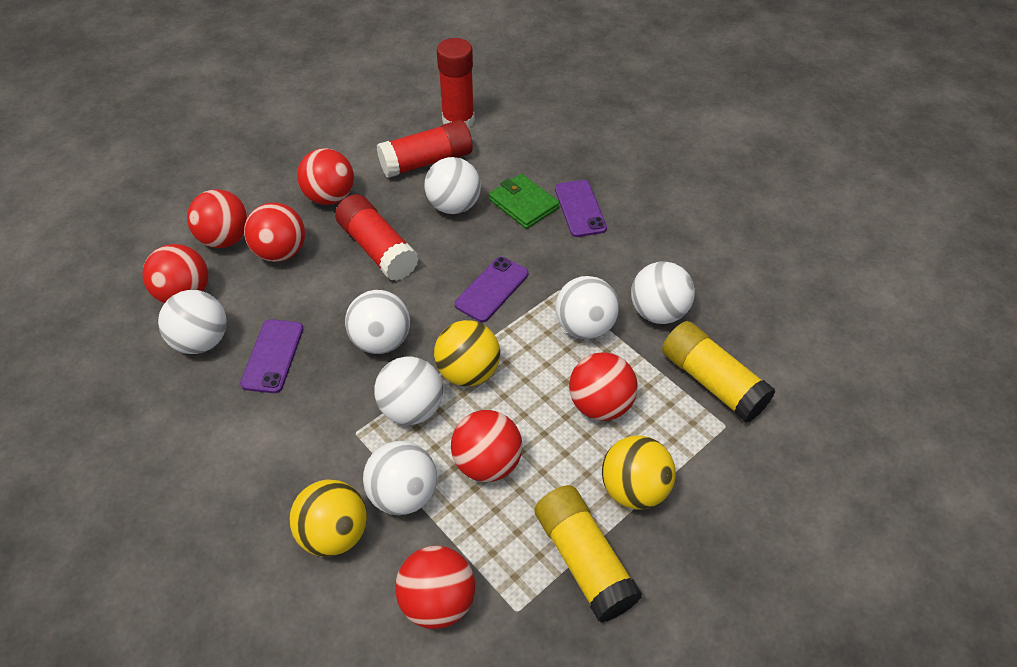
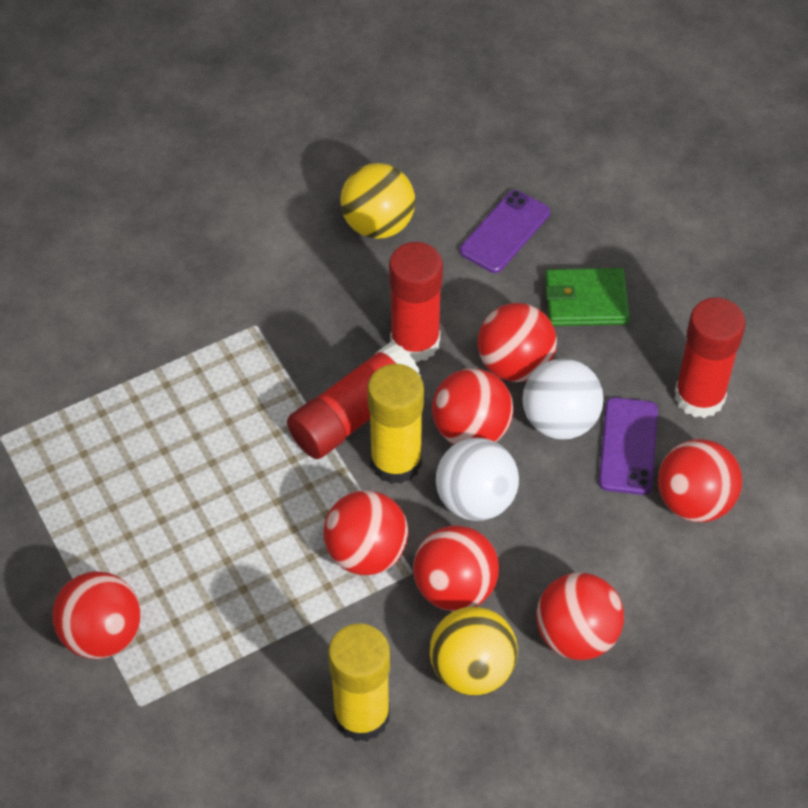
purple phone: [240,319,303,393] [454,256,528,322] [555,180,607,237] = 3 -> [460,190,550,273] [599,397,658,495] = 2
white ball: [158,290,227,354] [345,290,410,354] [363,441,437,515] [374,357,443,425] [425,157,481,214] [555,276,619,339] [631,261,695,324] = 7 -> [436,438,519,521] [523,359,604,439] = 2
yellow ball: [290,479,367,557] [434,320,500,386] [602,436,676,509] = 3 -> [340,163,415,239] [430,607,518,696] = 2

